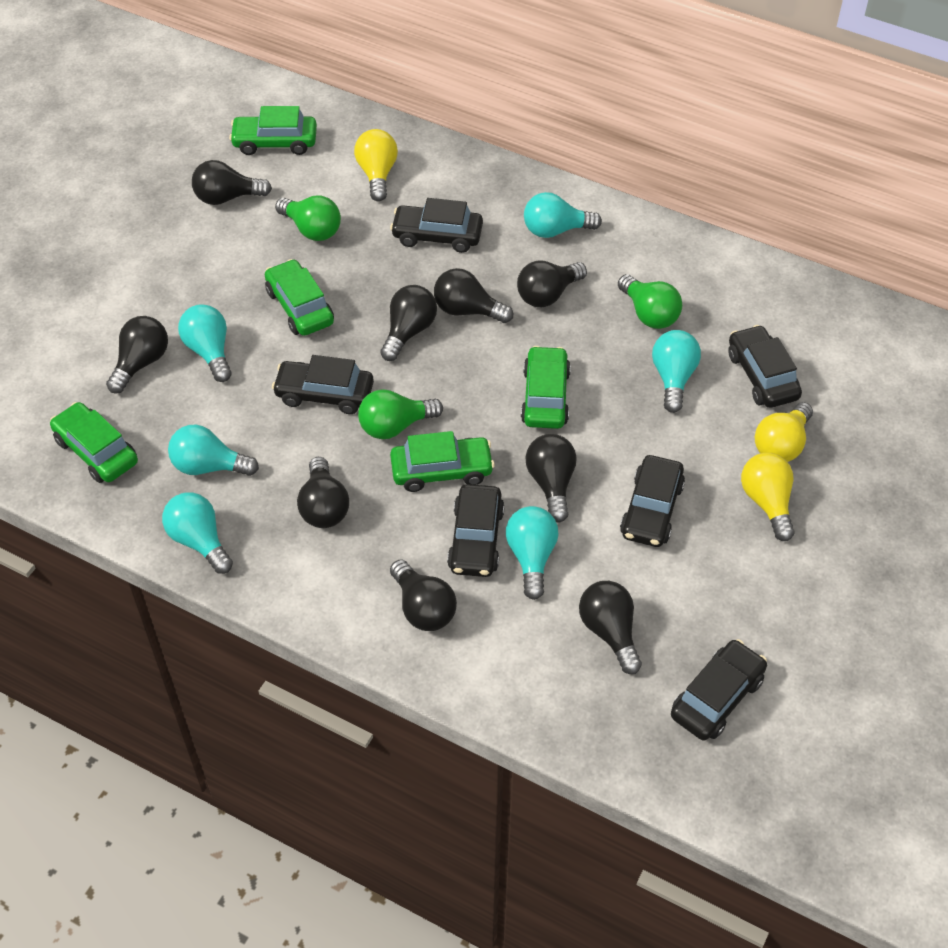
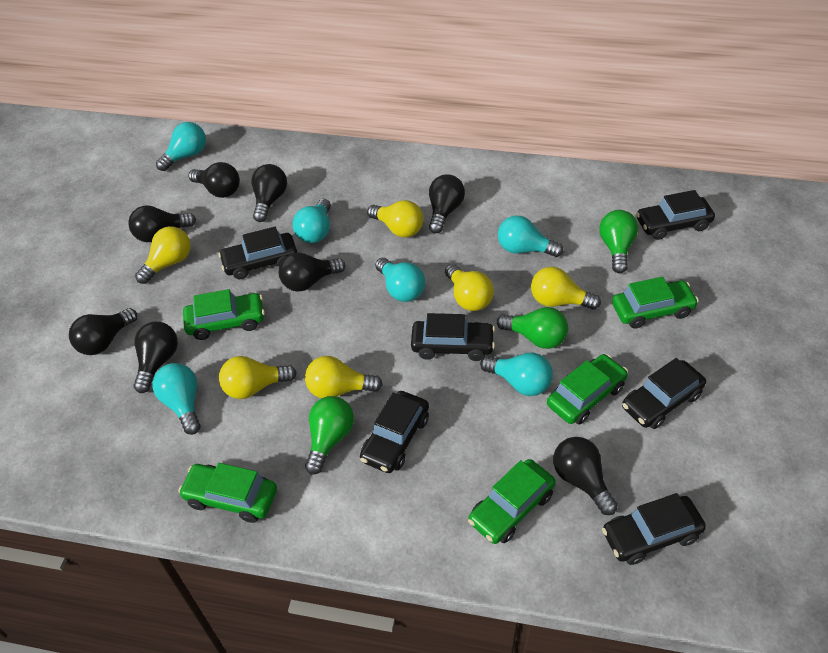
black light bulb: [106,316,168,394] [192,160,272,205] [297,457,349,528] [380,285,437,361] [390,560,457,631] [434,268,513,323] [517,261,587,307] [525,434,577,523] [579,581,642,674] = 9 -> [69,308,137,355] [128,205,196,242] [133,322,178,393] [188,162,240,198] [252,164,287,222] [279,252,345,292] [429,174,465,233] [553,437,618,515] = 8
yellow light bulb: [354,129,398,202] [741,453,795,541] [755,402,813,462] = 3 -> [135,226,191,284] [219,356,297,399] [305,356,383,398] [367,200,423,238] [445,264,494,311] [531,267,601,310] = 6

